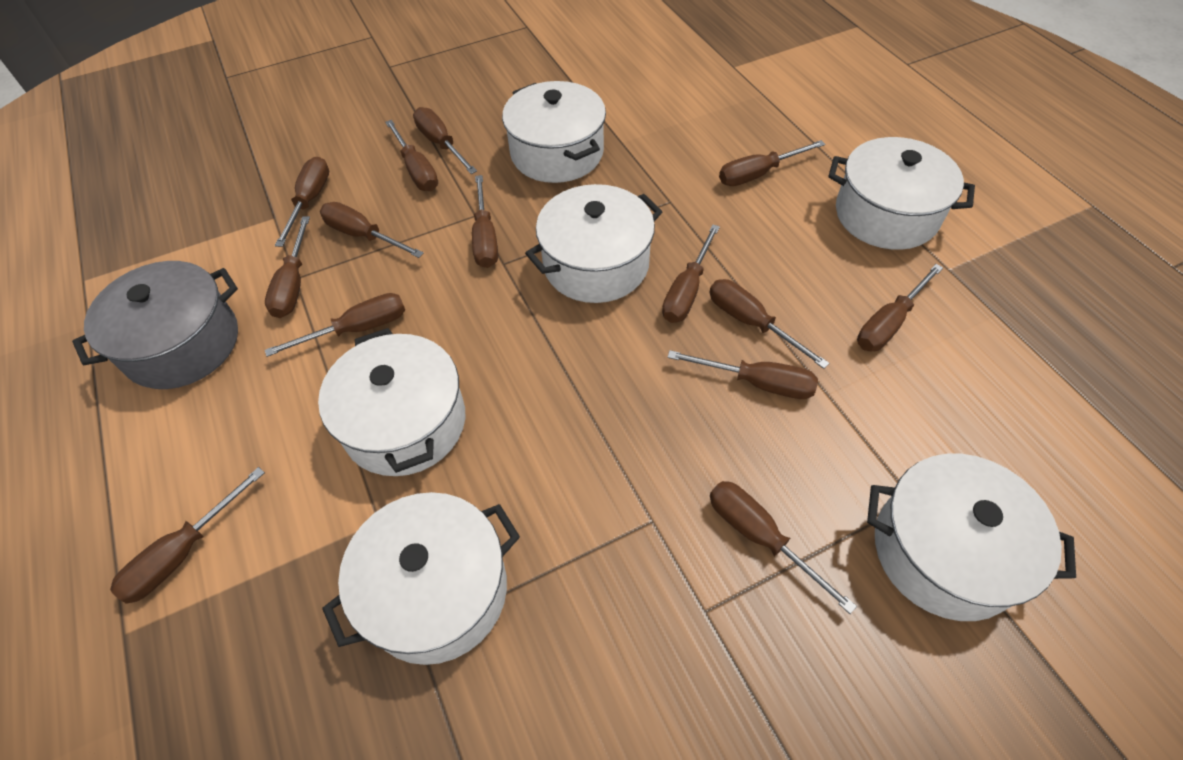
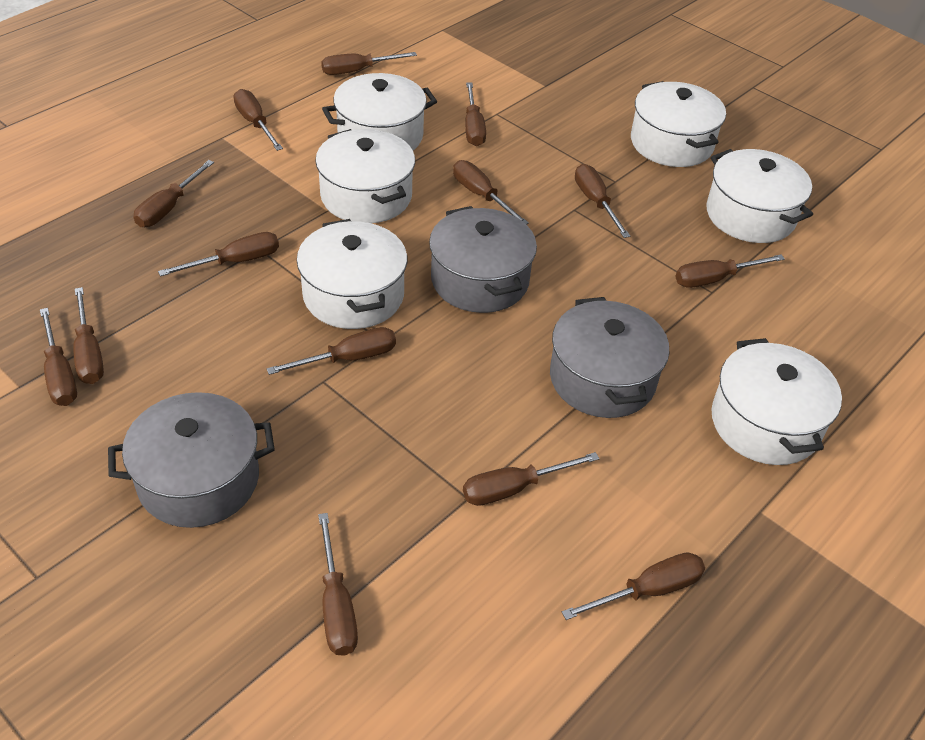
grey pot: [72,261,238,389] = 1 -> [108,392,275,528] [429,206,537,313] [550,297,669,418] = 3

